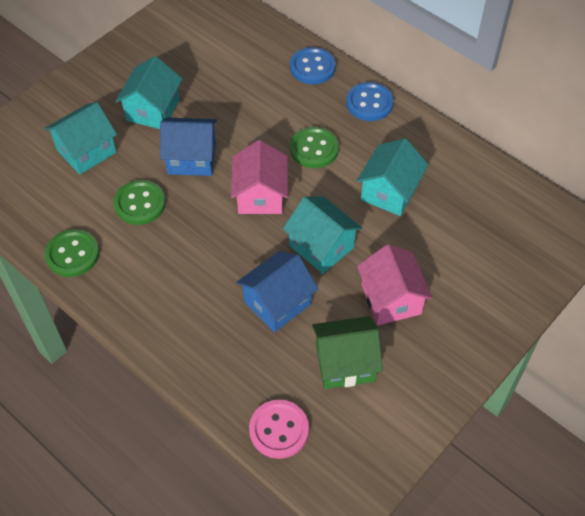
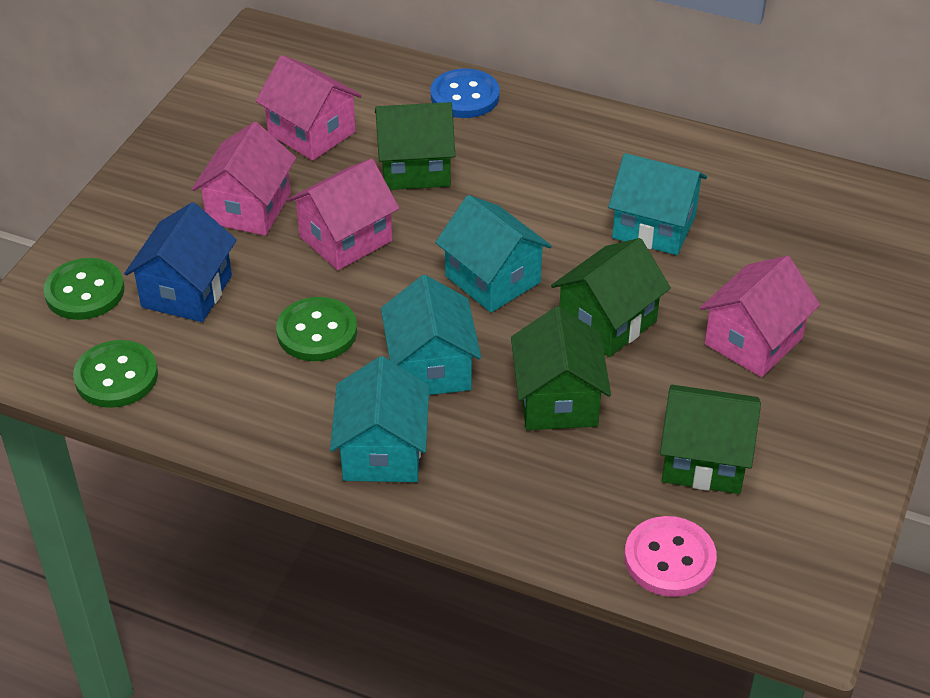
blue button: [290,47,336,84] [346,82,394,121] = 2 -> [431,69,500,118] = 1
blue house: [160,118,217,176] [236,251,318,332] = 2 -> [124,202,237,322] = 1
green house: [312,316,383,389] = 1 -> [375,102,455,190] [511,306,611,430] [551,238,671,357] [660,385,761,494] = 4
pink house: [231,140,288,214] [357,244,433,325] = 2 -> [192,122,296,236] [256,55,362,161] [287,159,400,270] [700,256,820,377] = 4

